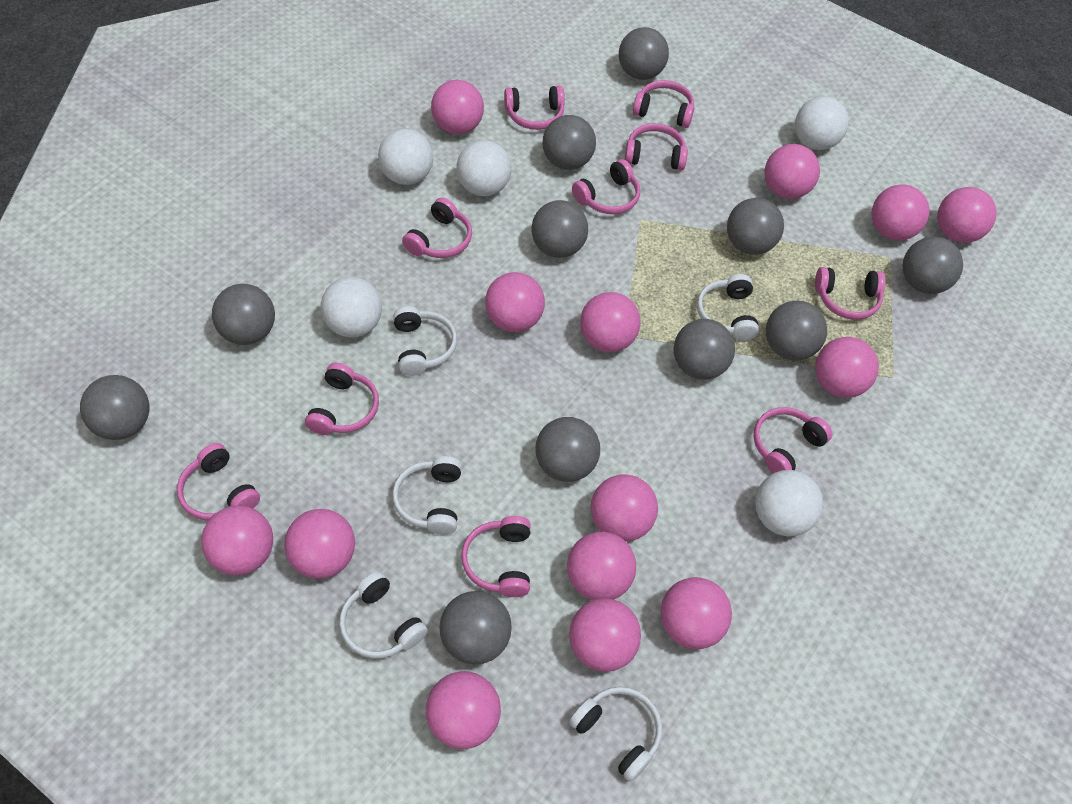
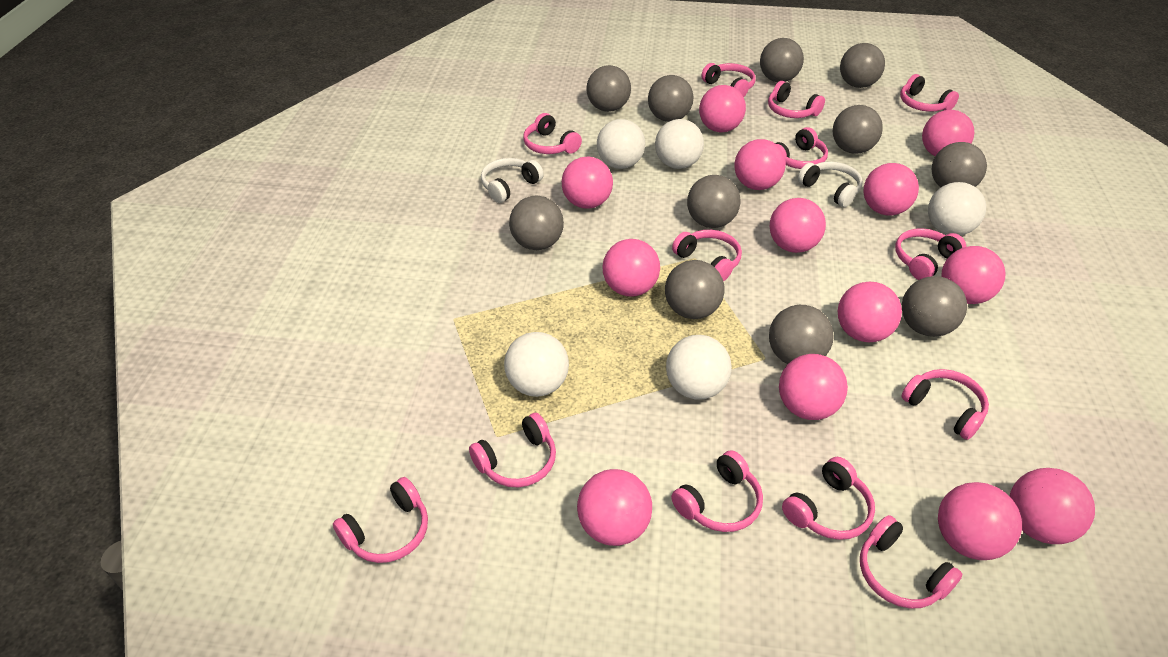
pink ball: [201,505,273,576] [284,509,355,579] [426,671,501,749] [431,80,484,134] [485,272,545,332] [567,532,636,600] [569,598,641,672] [580,292,641,352] [591,474,658,542] [661,577,732,649] [765,144,820,199] [815,337,879,398] [871,184,929,241] [937,187,997,243] = 14 -> [562,156,613,209] [577,469,652,546] [603,239,660,296] [699,85,746,132] [734,139,786,190] [770,198,826,253] [779,354,848,420] [838,281,902,342] [863,163,919,215] [922,110,974,156] [938,482,1022,560] [941,246,1006,304] [1010,468,1095,544] = 13
pink headphones: [177,443,260,521] [305,363,379,435] [402,198,472,258] [461,516,531,597] [504,86,565,130] [572,159,640,214] [625,123,688,170] [633,80,694,128] [753,407,832,474] [815,267,886,320] = 10 -> [333,477,428,563] [469,413,556,487] [523,113,582,154] [671,450,763,532] [672,230,742,282] [701,63,756,97] [768,81,825,118] [775,127,828,169] [782,457,875,540] [860,515,963,609] [895,228,966,280] [900,74,959,112] [901,369,989,440] = 13
white headphones: [339,572,428,659] [392,456,462,534] [393,306,457,376] [569,687,662,782] [697,274,759,341] = 5 -> [481,158,544,203] [798,161,862,207] = 2

